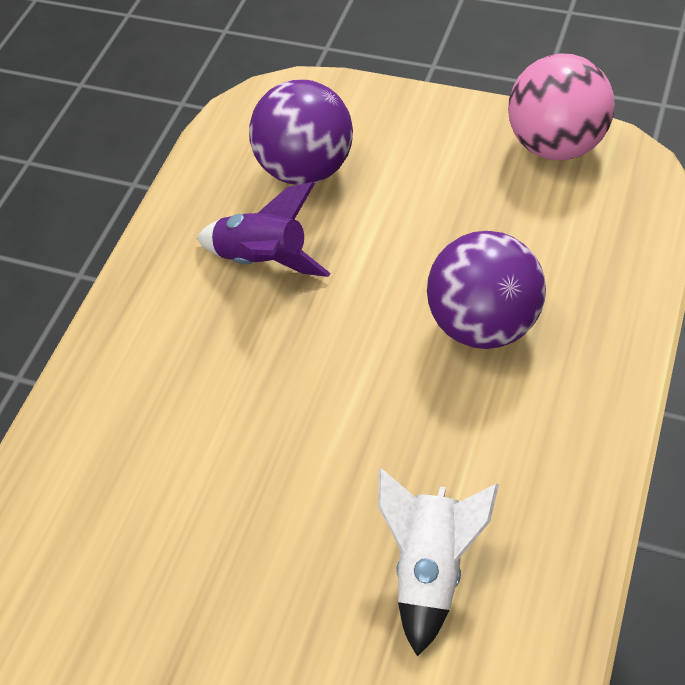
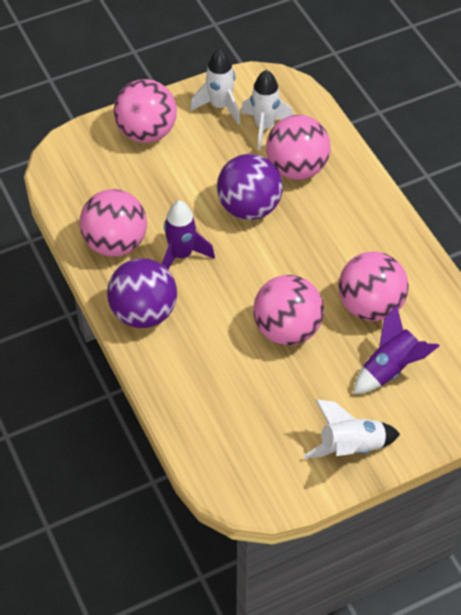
pink ball: [508,53,615,160] = 1 -> [80,189,147,257] [114,79,177,143] [253,275,324,345] [266,115,331,180] [338,251,409,321] = 5
purple rocket: [197,182,330,277] = 1 -> [162,200,215,269] [353,305,440,394] = 2
white rocket: [378,468,499,656] = 1 -> [190,49,241,125] [241,70,293,150] [303,400,400,459] = 3

